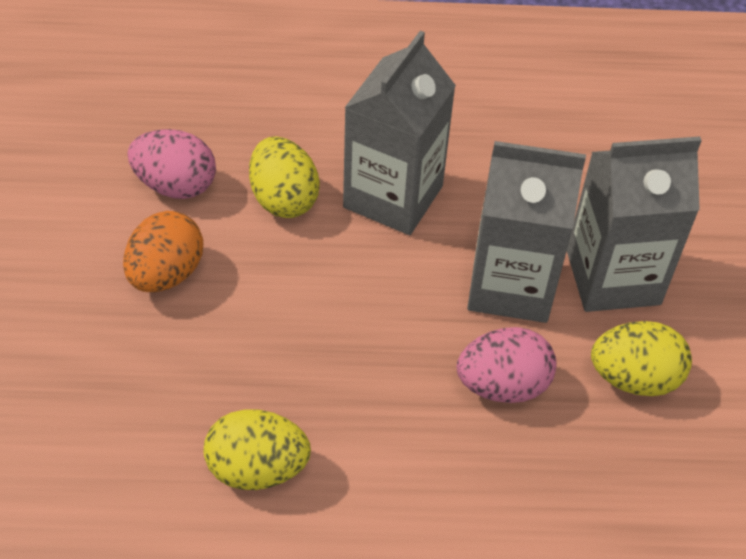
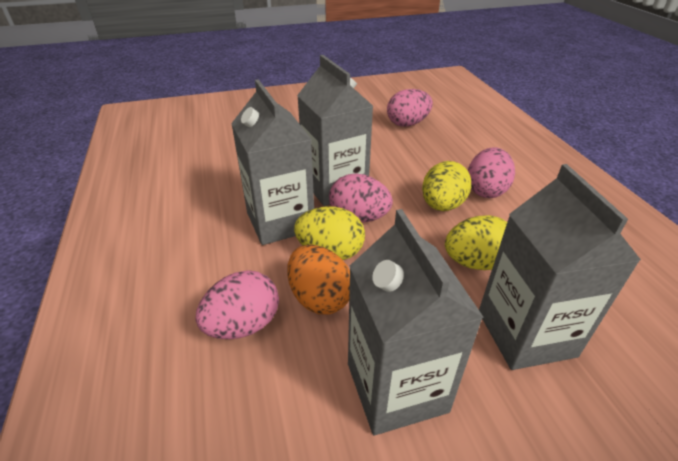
grey carton: [343,31,456,235] [467,141,586,323] [567,136,702,312] = 3 -> [231,79,314,245] [297,55,373,206] [348,209,484,435] [479,164,641,370] = 4
pink egg: [127,129,216,199] [457,327,557,403] = 2 -> [195,270,279,339] [329,174,393,222] [387,89,433,127] [468,147,515,198] = 4

